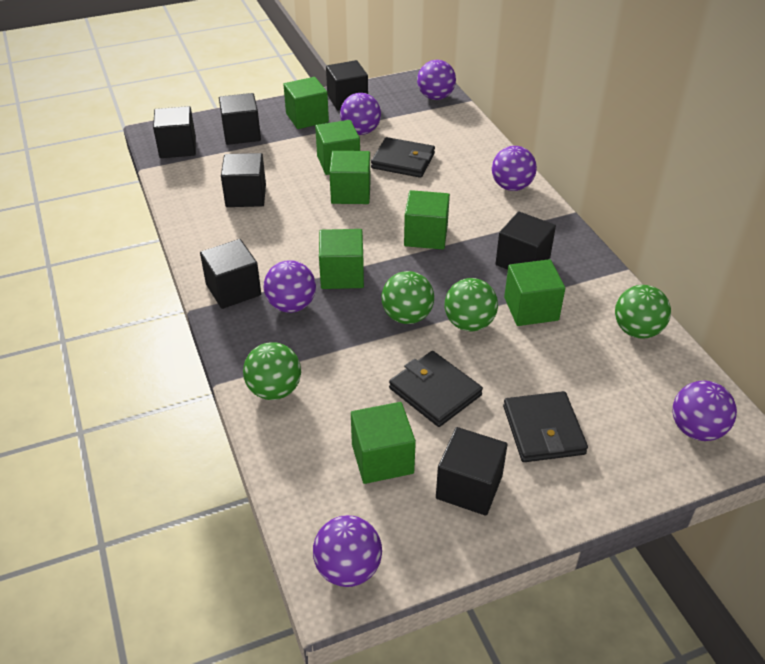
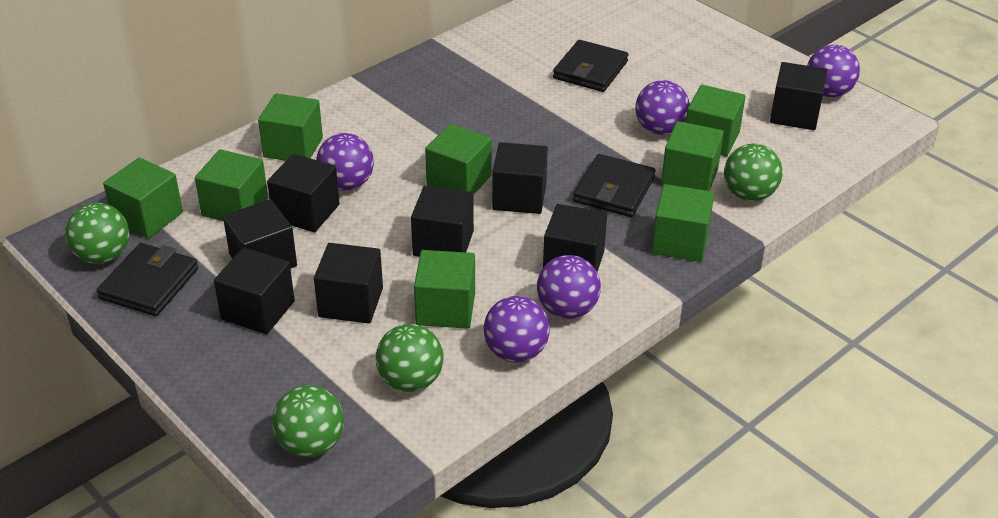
black cube: [153,106,196,158] [200,239,261,309] [219,93,261,145] [221,153,266,207] [326,60,368,111] [436,427,508,516] [496,211,556,270] = 7 -> [214,247,295,335] [223,199,297,269] [267,154,340,232] [314,243,383,323] [411,186,474,257] [492,142,548,214] [543,204,607,272] [770,62,827,130] = 8
green cube: [283,77,329,129] [315,120,360,175] [319,229,364,289] [329,151,370,204] [351,402,416,484] [404,190,450,250] [504,259,565,326] = 7 -> [103,158,183,238] [195,149,268,221] [258,93,323,161] [414,250,475,329] [425,124,492,195] [651,184,714,262] [661,121,724,191] [686,85,746,157] = 8
purple ball: [264,260,316,313] [313,515,382,587] [340,93,381,135] [417,60,456,100] [492,146,537,191] [673,380,737,441] = 6 -> [316,133,374,191] [483,296,550,362] [537,255,601,319] [635,80,690,135] [807,45,860,97] = 5

